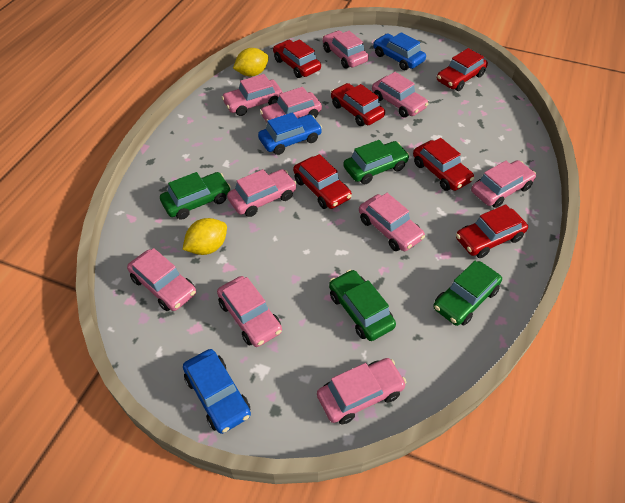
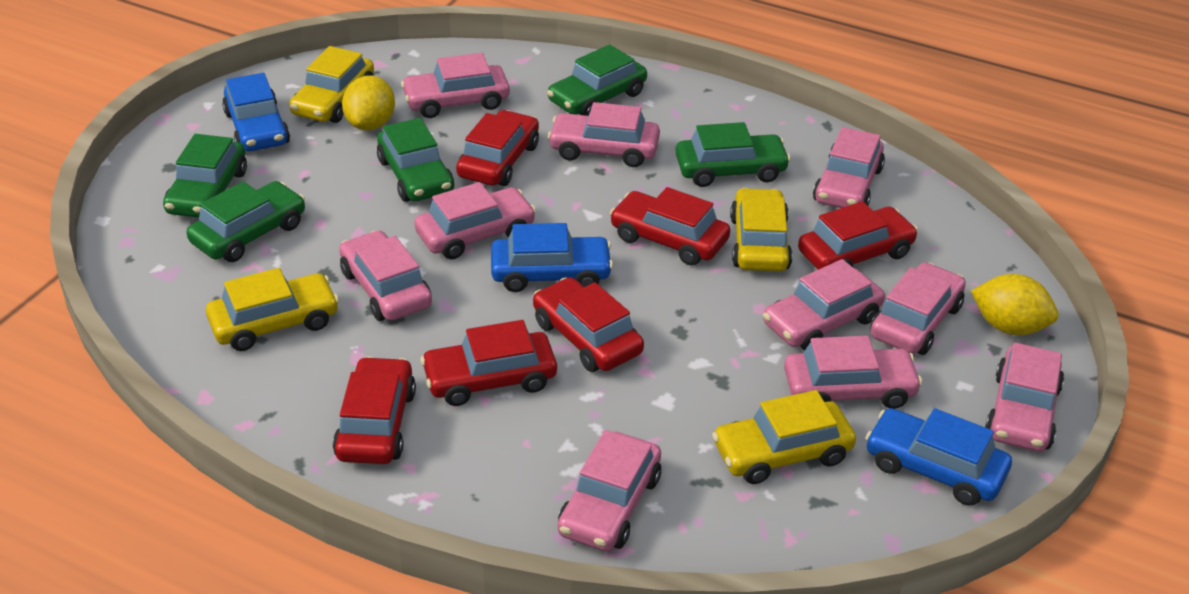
green car: [160,172,231,220] [329,270,396,341] [343,140,410,184] [433,261,502,326] = 4 -> [163,134,247,218] [187,181,305,262] [377,118,454,202] [547,44,647,116] [675,122,791,187] = 5
yellow car: none = 0 -> [206,268,339,351] [289,46,374,123] [712,390,856,484] [730,188,792,271] = 4

